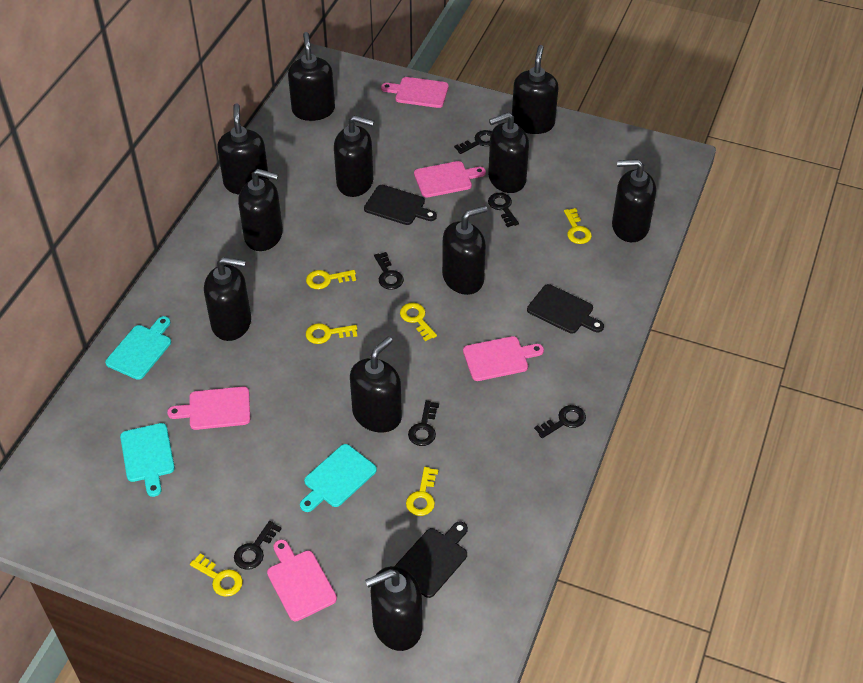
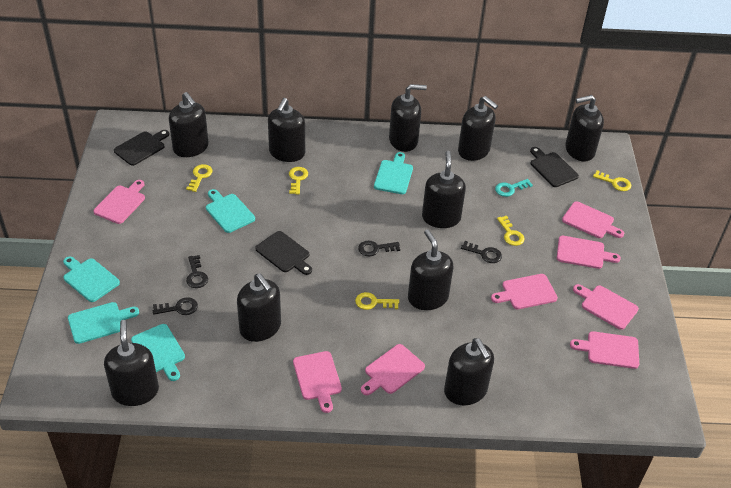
black key: [234,521,282,570] [374,252,404,290] [408,401,439,446] [454,130,492,154] [488,193,519,227] [534,405,586,438] = 6 -> [153,297,198,315] [186,255,208,288] [358,241,400,257] [461,241,502,263] = 4
black soap dispenser: [204,257,251,341] [217,103,269,194] [238,169,283,251] [288,32,335,121] [334,115,374,197] [350,336,402,433] [365,566,422,651] [442,206,488,295] [488,112,529,193] [512,45,558,134] [612,159,656,242] = 11 -> [104,320,159,406] [169,92,209,157] [237,273,281,342] [268,98,305,162] [389,84,427,152] [408,229,453,310] [422,151,466,228] [444,338,494,405] [458,96,498,161] [565,95,604,161] = 10
pink cutting board: [167,386,250,430] [267,540,337,621] [381,77,449,108] [414,161,486,198] [463,336,544,381] = 5 -> [93,180,145,224] [293,351,342,413] [361,344,425,395] [491,274,558,309] [557,236,621,269] [562,201,624,238] [570,331,639,369] [573,284,639,330] = 8
turquoise cutting board: [105,316,171,380] [120,423,175,497] [300,444,377,512] = 3 -> [63,257,120,302] [68,302,139,344] [131,324,185,381] [206,189,255,233] [374,152,413,194] = 5
turquoise key: none = 0 -> [495,179,533,197] = 1
yellow key: [190,553,243,597] [306,270,356,289] [306,323,357,344] [400,303,437,341] [406,467,438,516] [564,208,592,244] = 6 -> [186,164,213,192] [289,167,308,195] [355,292,399,310] [497,216,524,246] [593,170,631,191] = 5

